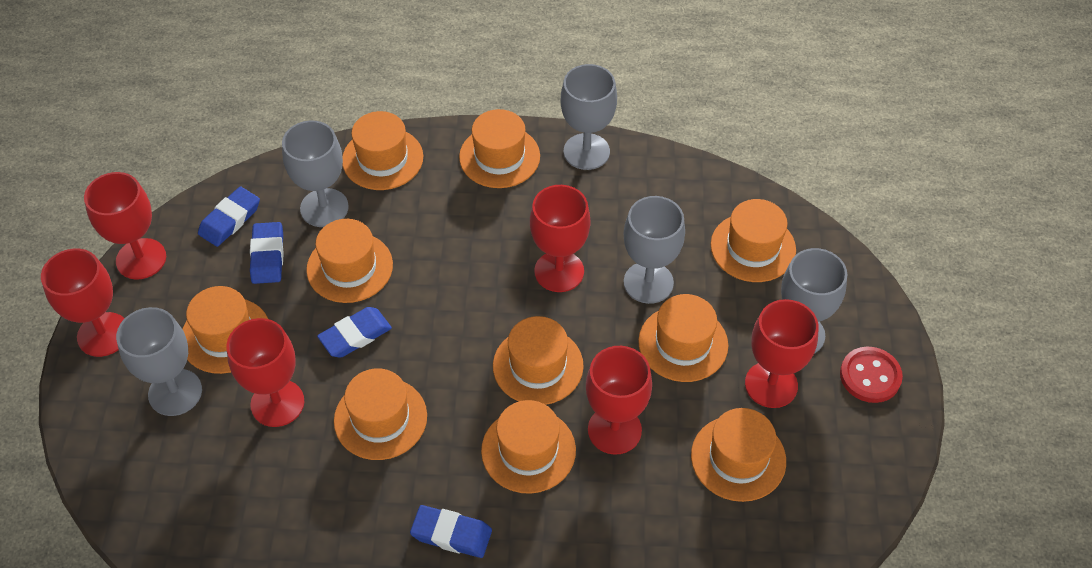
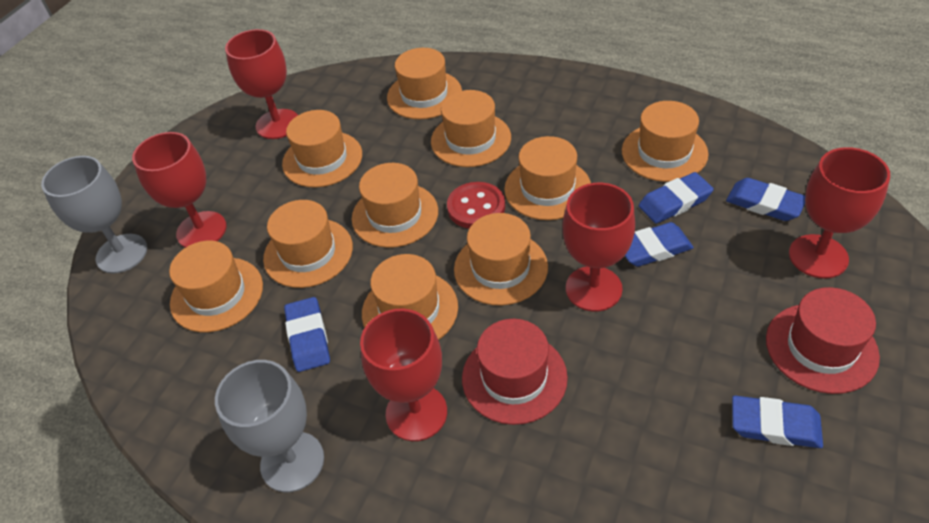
blue eraser: [198,187,260,247] [250,222,284,284] [317,307,392,358] [410,505,492,558] = 4 -> [284,297,330,372] [625,222,694,267] [639,172,714,224] [726,178,805,221] [732,396,823,448] = 5
grey goblet: [116,307,202,416] [282,121,349,227] [561,64,617,170] [624,196,685,304] [781,248,847,354] = 5 -> [41,156,147,274] [215,360,324,492] = 2
red goblet: [41,248,125,357] [84,172,166,279] [226,318,304,427] [530,185,591,292] [586,346,652,455] [745,299,818,408] = 6 -> [132,132,227,248] [225,29,298,139] [360,308,447,441] [563,183,635,311] [789,147,890,278] = 5
red hat: none = 0 -> [462,319,568,425] [766,287,880,394] = 2

